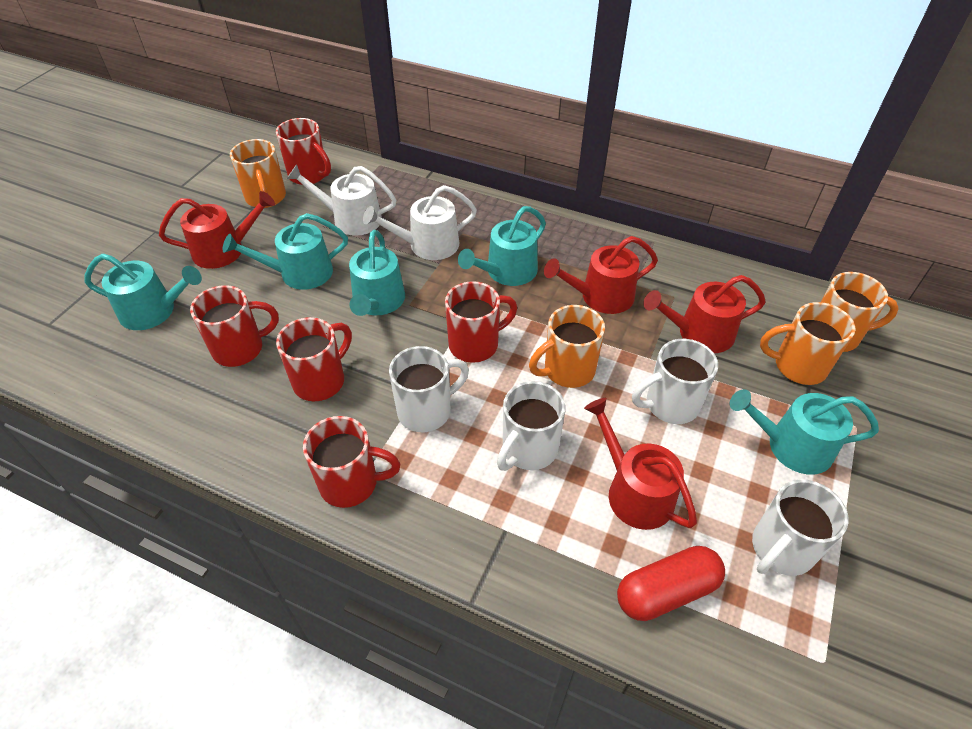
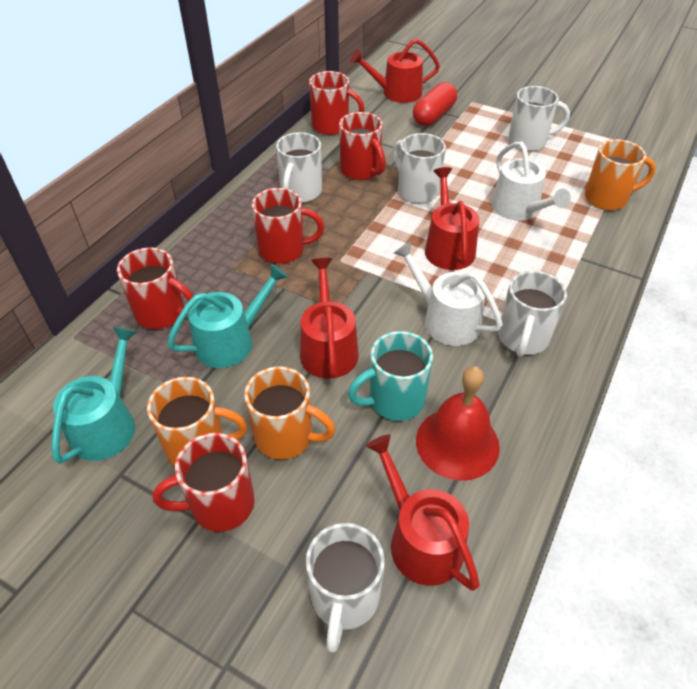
orange mug: [230,139,286,208] [529,305,605,388] [760,302,856,385] [821,272,899,352] = 4 -> [147,377,248,466] [244,367,335,459] [585,139,656,210] = 3
red bell: none = 0 -> [416,366,500,481] = 1
turquoise mug: none = 0 -> [348,331,433,421] = 1
turquoise watering can: [84,254,202,330] [223,213,348,290] [349,230,405,316] [458,206,546,286] [730,389,879,475] = 5 -> [51,327,137,464] [167,264,288,368] = 2
white mug: [389,346,469,432] [497,381,565,471] [632,339,718,424] [752,479,849,576] = 4 -> [276,132,322,203] [306,523,385,653] [392,133,446,204] [498,271,567,357] [508,86,570,151] = 5

